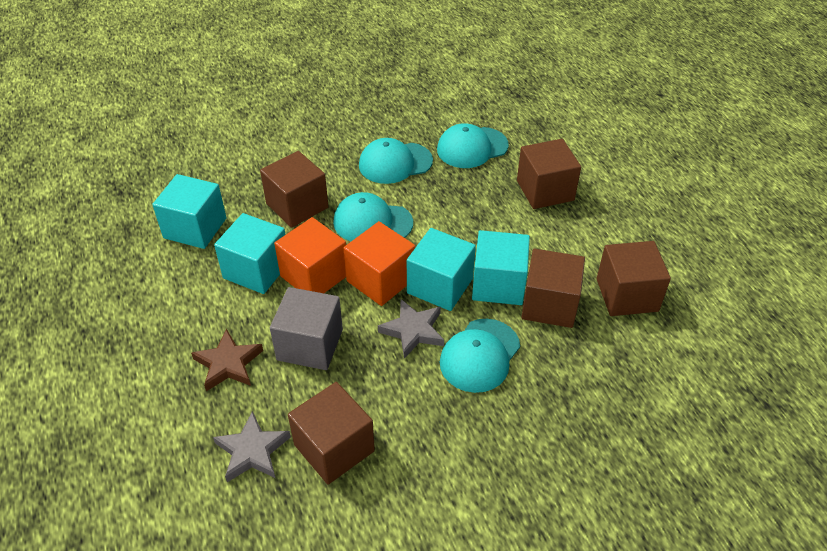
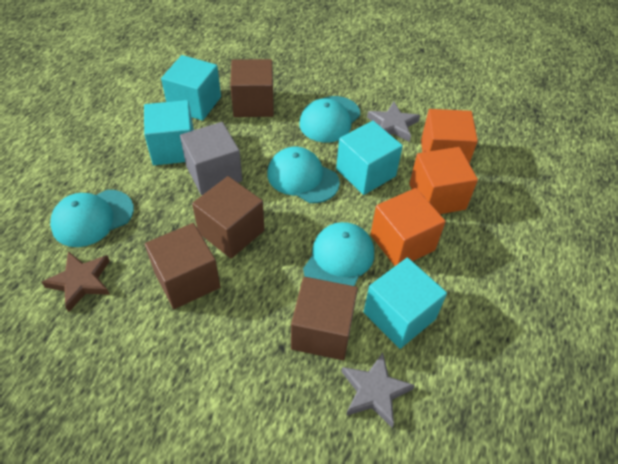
brown cube: [260,151,329,228] [288,382,375,485] [517,139,581,209] [521,249,585,328] [597,241,671,316] = 5 -> [145,223,221,309] [192,176,265,259] [230,59,274,117] [291,277,358,360] = 4
orange cube: [274,217,346,293] [344,221,415,306] = 2 -> [370,188,446,266] [409,147,478,214] [421,109,478,164] = 3

